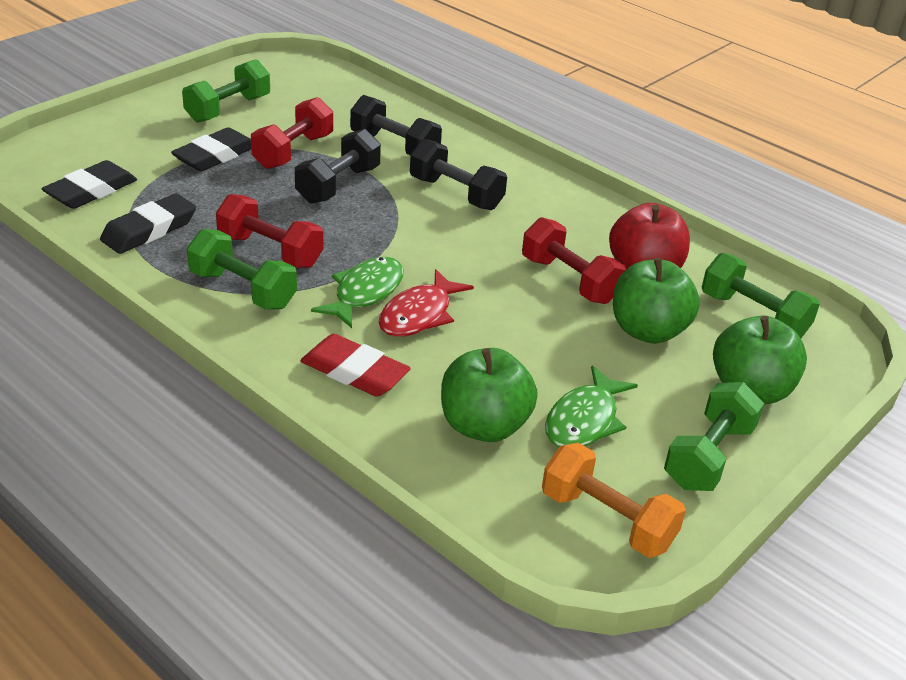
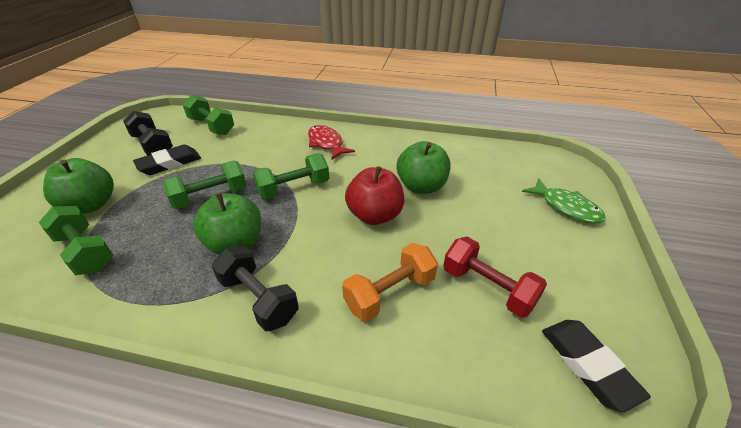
black dumbbell: [295,129,381,204] [350,95,442,155] [410,139,507,210] = 3 -> [123,111,173,155] [211,246,299,331] = 2
black eraser: [42,160,137,209] [100,193,196,254] [171,127,251,171] = 3 -> [133,144,201,175] [542,320,651,412] = 2
green fish: [311,257,403,328] [545,365,638,448] = 2 -> [522,178,606,223] = 1
red dumbbell: [216,194,323,268] [251,97,333,169] [522,217,626,304] = 3 -> [443,237,547,318] = 1
red eraser: [300,334,411,397] = 1 -> none = 0

